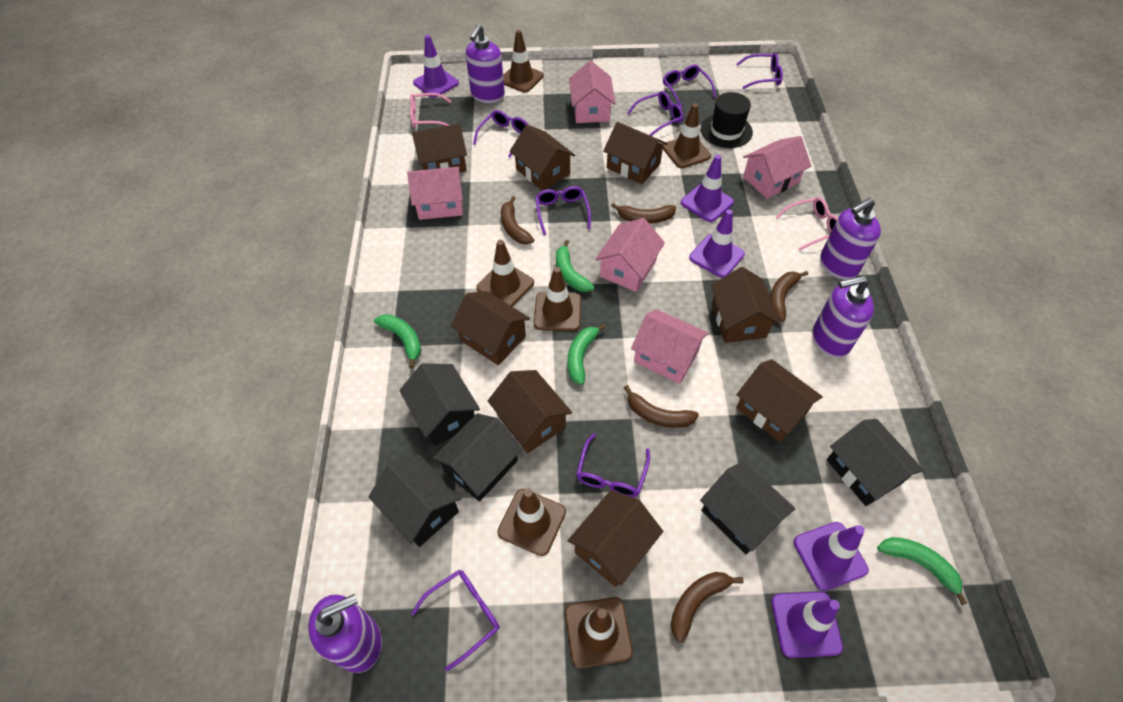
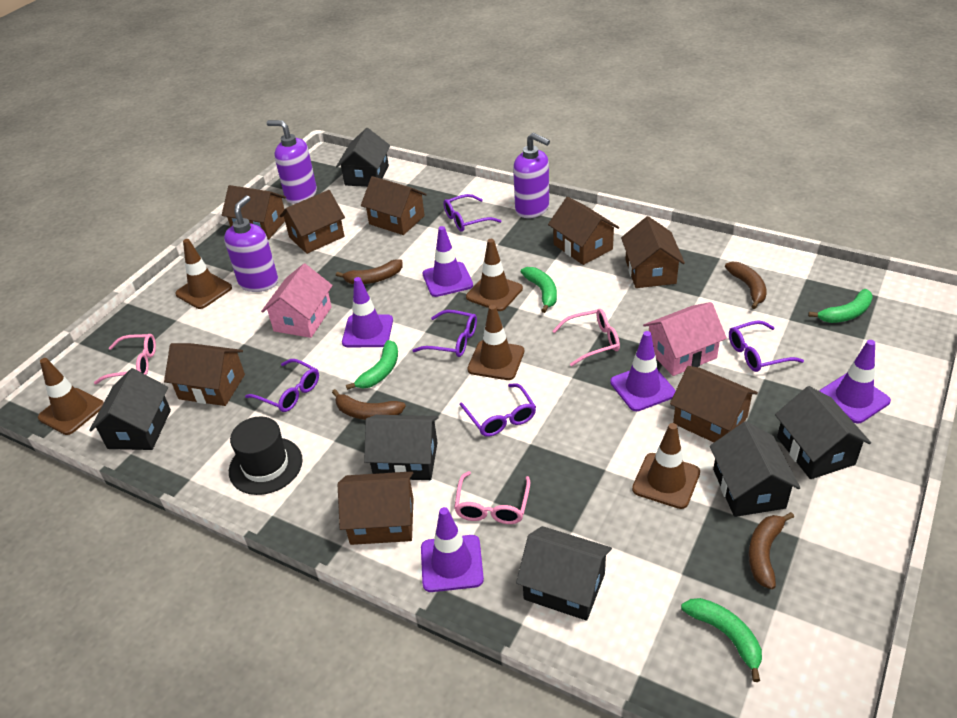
black house: [368,454,461,547] [399,363,480,446] [433,413,523,502] [700,461,795,555] [827,419,924,506] = 5 -> [89,368,171,450] [336,128,390,187] [364,415,439,480] [516,526,612,621] [710,421,800,517] [775,386,871,479] = 6
brown banana: [501,196,534,244] [611,203,676,224] [624,385,699,428] [671,572,744,642] [770,271,808,322] = 5 -> [332,389,406,420] [336,259,402,284] [725,262,767,309] [748,512,794,589] = 4
brown traffic cone: [477,240,534,307] [497,489,566,556] [503,30,544,93] [534,267,581,331] [565,597,633,669] [663,103,711,168] = 6 -> [38,358,104,435] [175,239,232,309] [466,239,523,311] [467,305,524,380] [632,423,700,509] = 5
pink glasses: [410,93,451,128] [776,197,838,251] = 2 -> [94,334,156,385] [454,471,530,524] [553,309,620,366] = 3
pink house: [407,167,463,220] [569,61,616,123] [595,218,665,292] [631,309,708,384] [743,136,811,199] = 5 -> [261,264,333,338] [643,302,727,376] = 2
purple glasses: [411,570,500,671] [473,110,528,158] [535,186,591,235] [576,433,650,497] [627,91,683,136] [663,64,716,108] [736,53,783,89] = 7 -> [245,359,319,412] [412,310,477,357] [443,194,502,232] [460,383,536,437] [729,321,804,372] = 5
purple soap dispenser: [308,594,382,673] [466,24,505,103] [812,276,874,358] [820,198,881,280] = 4 -> [224,195,278,292] [267,120,317,204] [513,133,550,218] = 3

